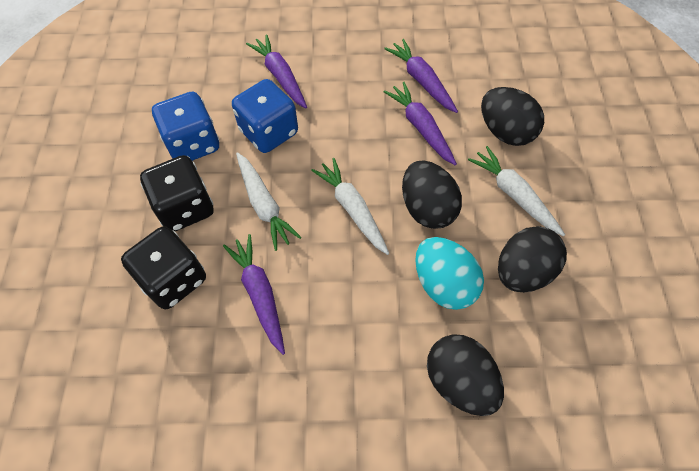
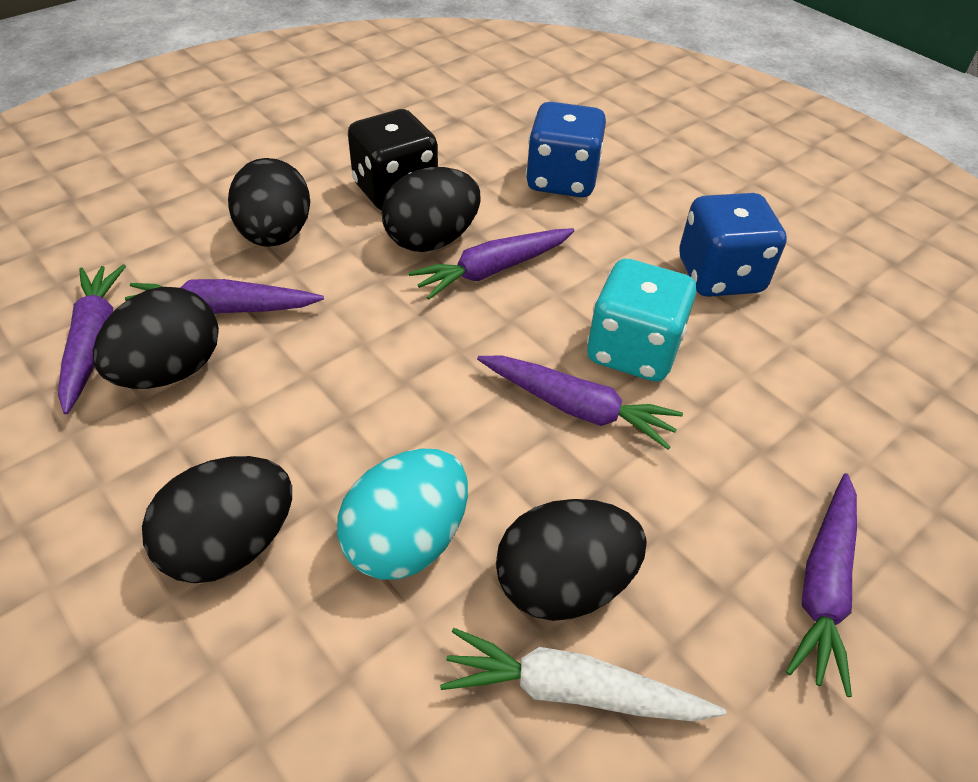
black dice: [121,226,206,309] [140,155,214,231] = 2 -> [348,109,438,210] = 1
black egg: [402,160,462,229] [427,334,504,416] [481,87,544,146] [498,226,567,292] = 4 -> [93,287,219,389] [142,456,292,583] [228,158,310,247] [382,167,481,252] [496,499,647,621] = 5
purple carrot: [223,234,285,355] [246,34,307,108] [383,82,457,166] [384,39,458,113] = 4 -> [58,264,126,414] [125,279,324,314] [408,228,575,300] [477,356,683,450] [786,473,857,697] = 5
turquoise dice: none = 0 -> [587,259,696,382] = 1
white carrot: [236,152,302,251] [311,158,389,255] [468,146,565,236] = 3 -> [440,628,726,721] = 1

